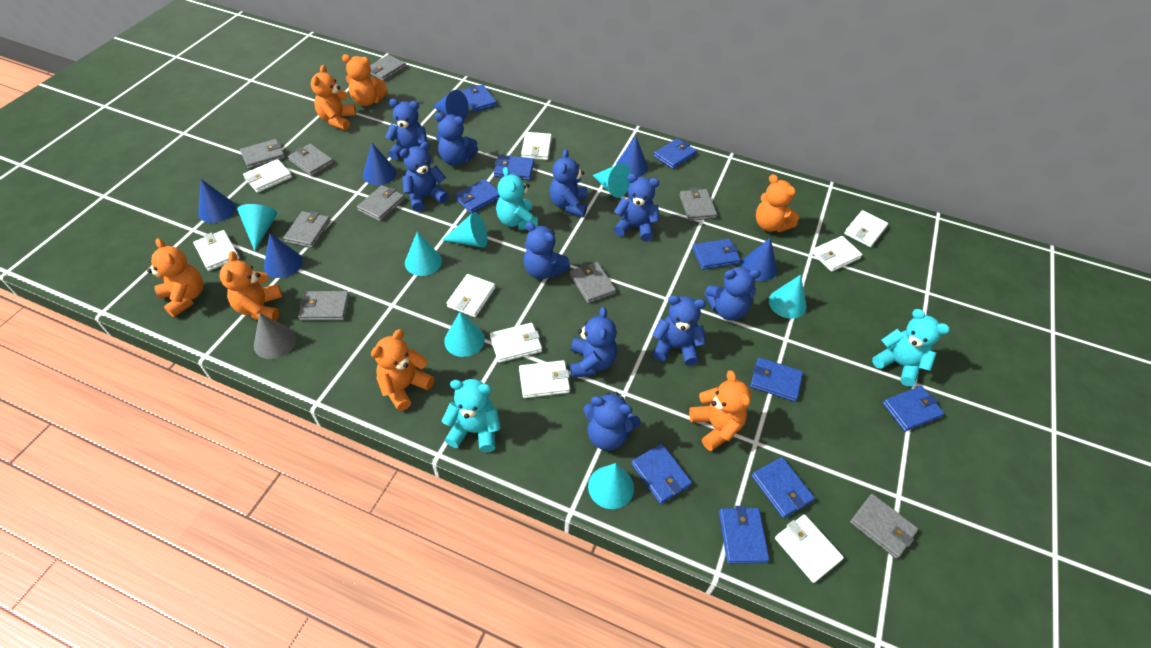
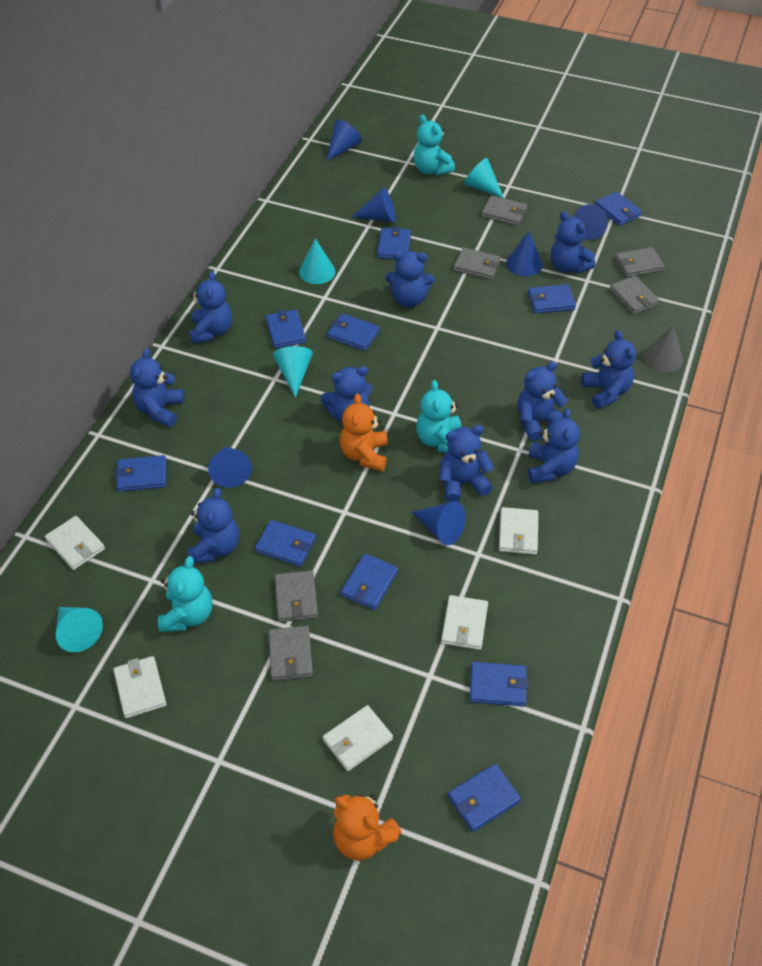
grey wallet: [240,139,285,169] [283,211,331,248] [288,144,334,176] [298,291,350,321] [357,185,405,221] [370,55,406,81] [570,262,616,303] [679,188,717,221] [850,494,918,559] = 9 -> [268,626,313,681] [275,570,318,622] [453,247,501,280] [481,195,527,226] [609,276,660,314] [615,247,665,277] = 6
orange teddy bear: [147,238,203,317] [220,251,282,321] [311,65,356,130] [342,54,388,106] [371,329,434,411] [689,370,751,451] [756,174,799,232] = 7 -> [333,794,402,861] [340,393,388,471] = 2
turquoise cone: [237,204,277,251] [405,232,442,276] [442,212,487,248] [444,311,485,357] [588,463,634,509] [593,164,631,198] [769,275,807,319] = 7 -> [56,607,103,652] [273,346,313,398] [299,239,335,284] [464,158,504,198] = 4
white wallet: [193,230,240,271] [243,159,292,193] [446,274,495,317] [490,323,542,363] [519,360,570,398] [521,132,552,160] [775,515,844,583] [812,236,863,272] [844,210,888,247] = 9 -> [45,516,105,570] [113,656,167,718] [323,705,393,771] [441,595,488,650] [499,507,539,555] = 5

